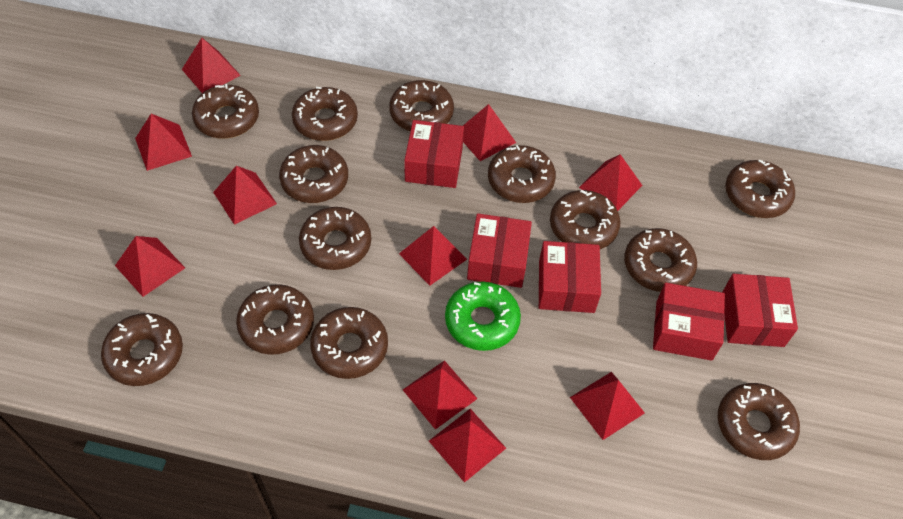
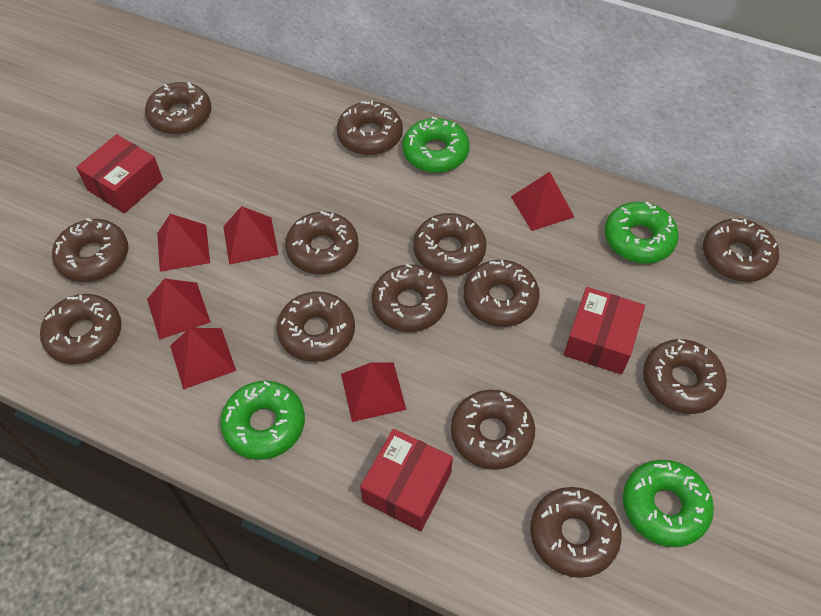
green donut: [445,281,521,351] = 1 -> [220,381,305,460] [402,117,470,173] [604,202,679,263] [623,460,714,547] = 4
red box: [404,120,464,188] [467,213,532,288] [539,241,601,313] [653,283,725,361] [722,274,798,347] = 5 -> [76,134,163,213] [360,429,453,531] [564,287,645,375] = 3
red pyramid: [115,236,185,297] [135,114,192,171] [182,38,241,93] [213,166,277,225] [399,226,467,286] [403,360,478,430] [429,409,506,483] [463,104,516,161] [570,372,645,440] [579,154,643,211] = 10 -> [147,278,211,340] [157,214,210,272] [170,328,236,389] [223,206,279,265] [341,362,406,422] [511,172,574,231] = 6

